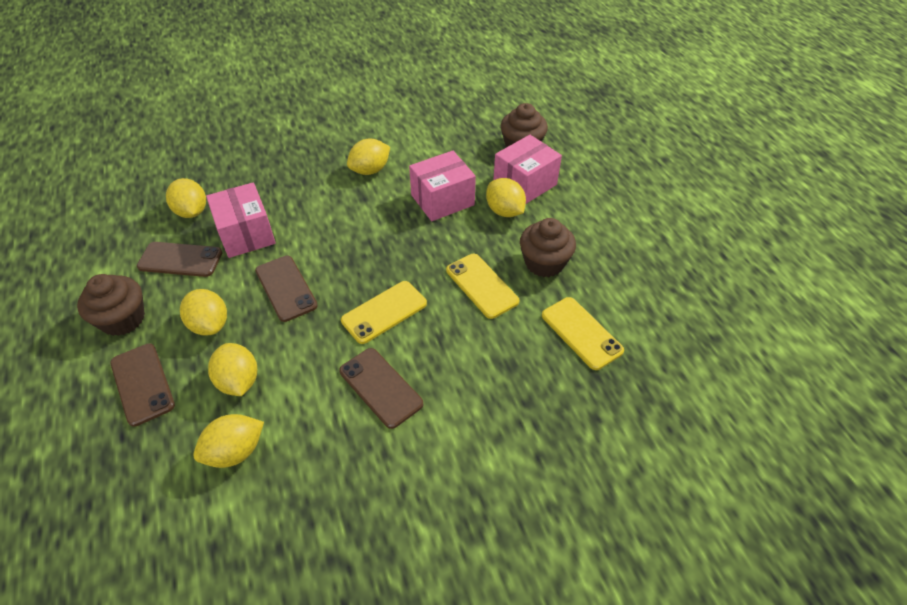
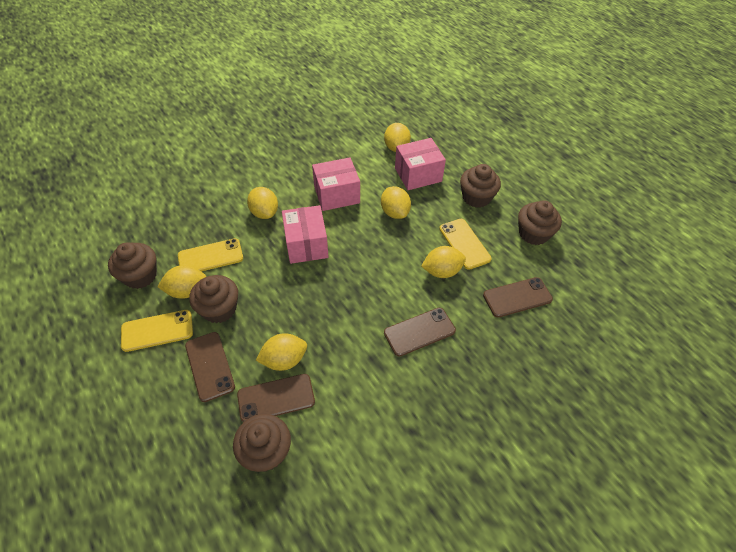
brown cupcake: [77,274,145,336] [501,103,548,147] [520,218,576,277] = 3 -> [108,242,157,289] [189,275,238,323] [233,414,291,472] [460,164,501,208] [518,200,562,245] = 5

